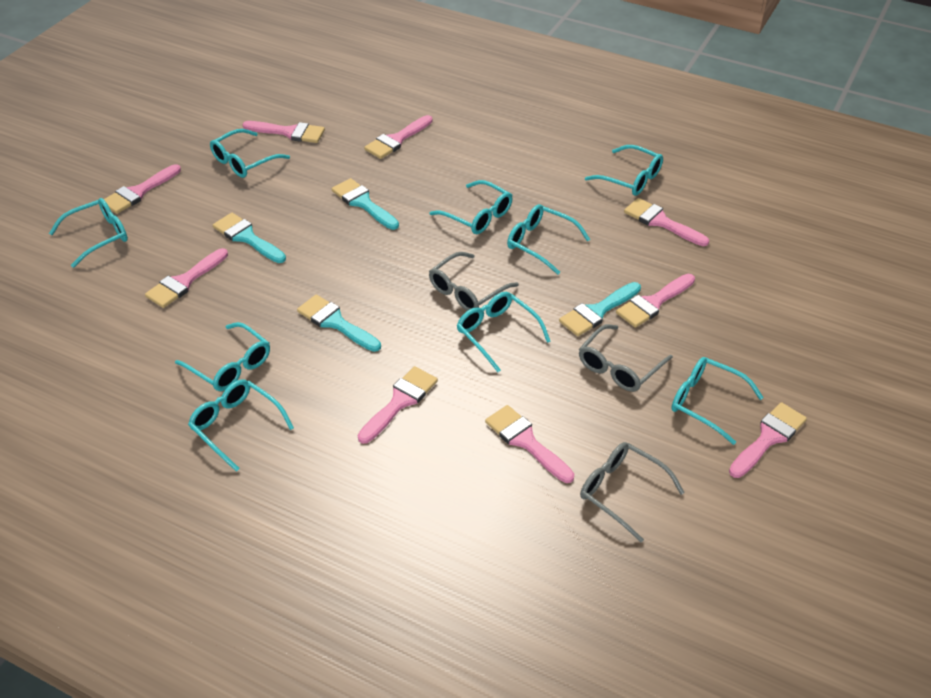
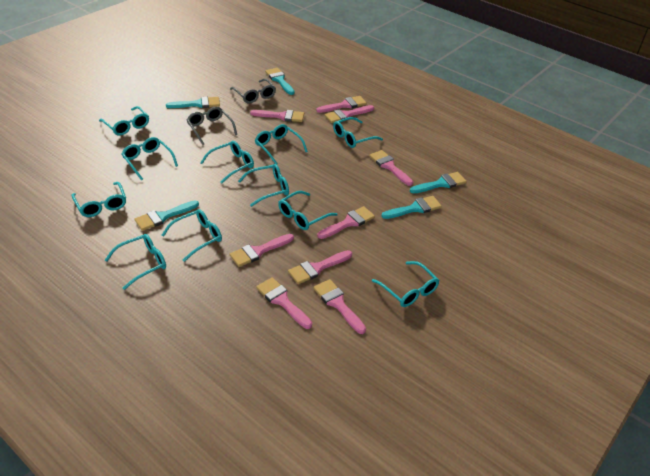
grey glasses: [429,252,519,311] [579,324,673,392] [580,442,685,542] = 3 -> [187,107,237,145] [230,78,276,103] = 2
turquoise brush: [213,213,286,263] [297,295,381,352] [332,178,399,230] [559,282,641,336] = 4 -> [134,200,199,231] [166,97,220,108] [265,68,295,95] [381,196,442,219] [410,172,467,193] = 5
turquoise glasses: [49,198,128,268] [175,322,270,391] [188,379,294,472] [210,129,290,178] [430,180,512,234] [457,292,551,372] [507,204,590,275] [585,145,663,196] [671,357,764,445] = 9 -> [71,182,126,217] [99,106,149,136] [105,234,166,290] [122,137,178,180] [162,209,222,262] [200,141,254,184] [238,164,289,207] [255,124,308,164] [278,191,337,230] [333,117,383,148] [372,261,439,307] = 11

